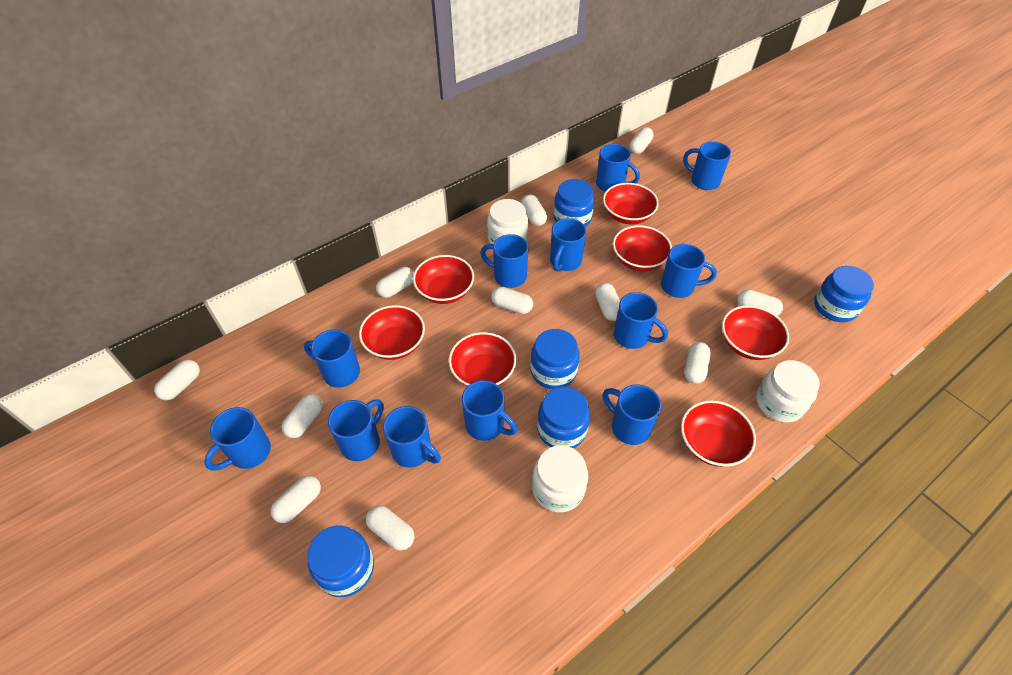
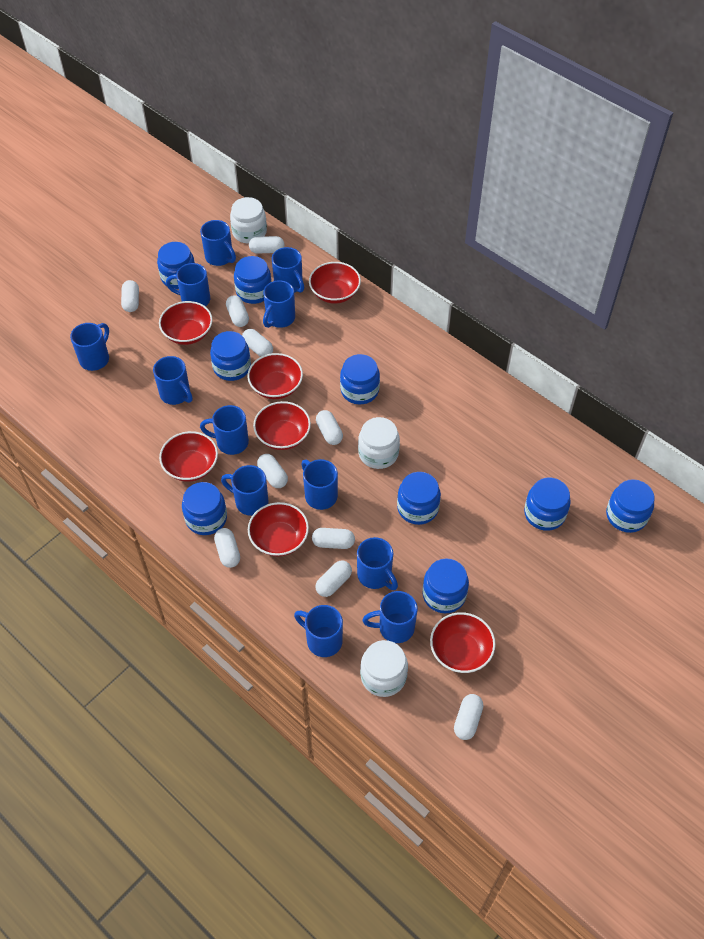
blue jar: [307,526,374,597] [530,329,580,389] [537,387,590,448] [554,179,594,227] [814,266,874,322] = 5 -> [157,242,195,289] [182,482,227,535] [210,331,251,381] [234,256,272,304] [340,354,380,404] [397,472,441,525] [422,559,469,613] [524,478,571,531] [606,479,654,533] = 9
white capsule: [154,360,200,400] [271,476,321,523] [282,394,323,438] [366,505,414,551] [376,267,414,298] [491,287,533,314] [521,195,547,226] [595,283,620,321] [630,127,654,154] [684,342,711,384] [737,289,783,316] = 11 -> [121,280,139,312] [214,528,240,568] [226,295,249,327] [242,329,273,357] [249,236,285,254] [257,454,288,488] [312,528,355,549] [316,410,343,445] [316,560,352,597] [454,694,483,740] = 10

